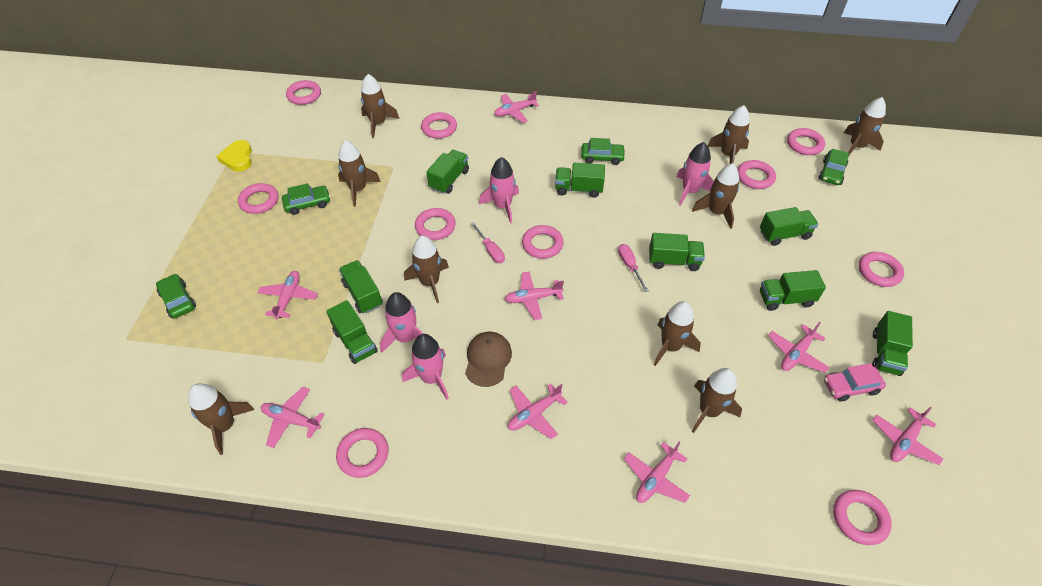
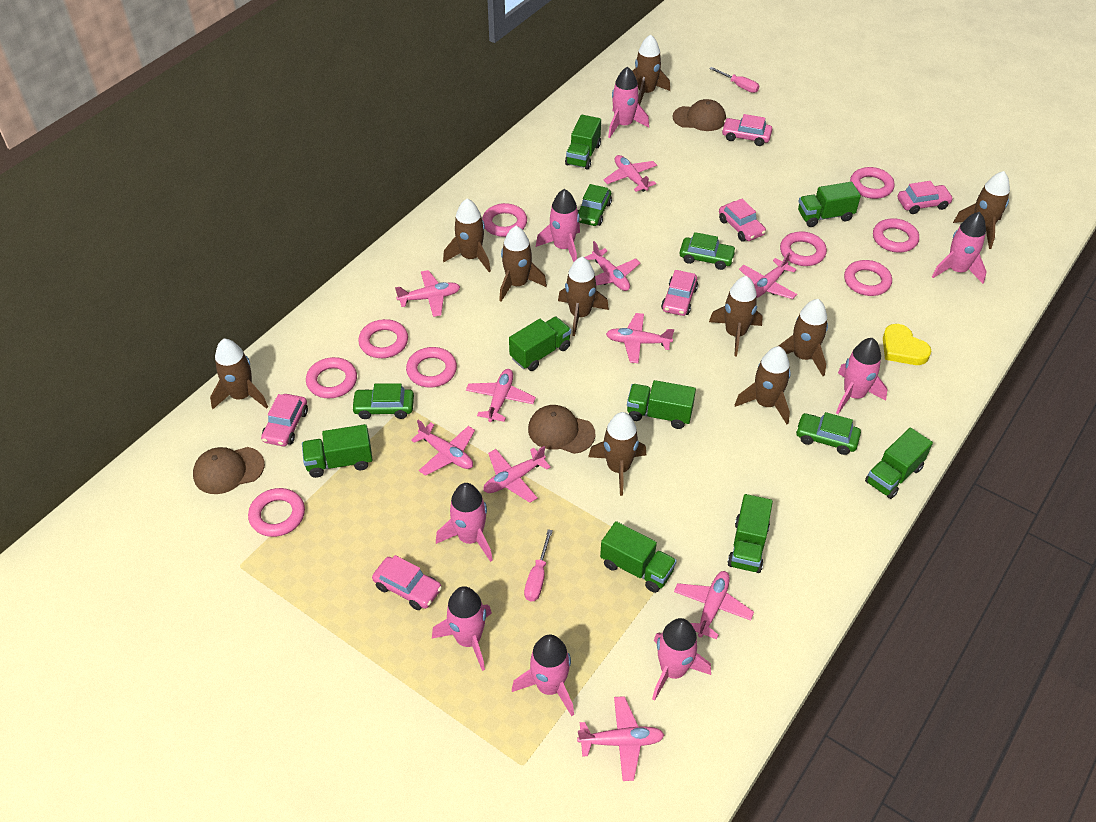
brown cap: [465,332,512,387] = 1 -> [193,447,265,494] [528,405,595,454] [672,99,726,131] = 3
brown rocket: [188,383,254,455] [338,140,381,207] [361,74,400,138] [404,236,449,303] [654,301,701,366] [692,163,739,229] [692,368,742,433] [708,105,750,164] [844,97,886,155] = 9 -> [210,339,268,409] [443,199,491,272] [499,226,547,302] [558,257,609,336] [588,412,646,496] [633,34,670,105] [709,276,763,356] [735,346,791,424] [779,299,828,376] [953,171,1010,249] = 10
pink car: [824,363,886,402] = 1 -> [261,394,308,446] [372,555,442,610] [661,270,698,316] [719,199,766,242] [722,114,772,146] [898,181,953,214] = 6
pink plane: [257,271,318,319] [261,387,325,448] [494,91,539,123] [505,271,564,320] [508,384,568,439] [624,442,690,503] [768,322,830,373] [872,407,943,465] = 8 -> [395,270,460,317] [411,420,475,476] [466,369,536,422] [483,446,551,503] [577,696,664,781] [584,241,640,291] [603,155,657,192] [606,313,674,363] [674,571,754,640] [739,252,797,299] = 10
pink ring: [238,183,278,214] [286,80,321,105] [336,428,388,478] [415,208,456,240] [421,112,457,139] [522,225,564,259] [737,160,776,189] [787,128,825,155] [833,490,892,545] [859,252,904,287] = 10 -> [248,488,305,537] [306,357,357,398] [358,319,408,358] [406,347,457,388] [482,203,527,237] [780,232,827,266] [844,260,892,296] [850,167,895,199] [873,218,919,253] = 9
pink rocket: [380,292,423,353] [402,334,449,400] [479,157,519,223] [676,142,714,206] = 4 -> [432,586,492,671] [436,483,493,562] [512,634,574,716] [536,189,580,262] [608,66,649,138] [652,618,711,701] [836,338,887,414] [932,212,987,284] = 8

